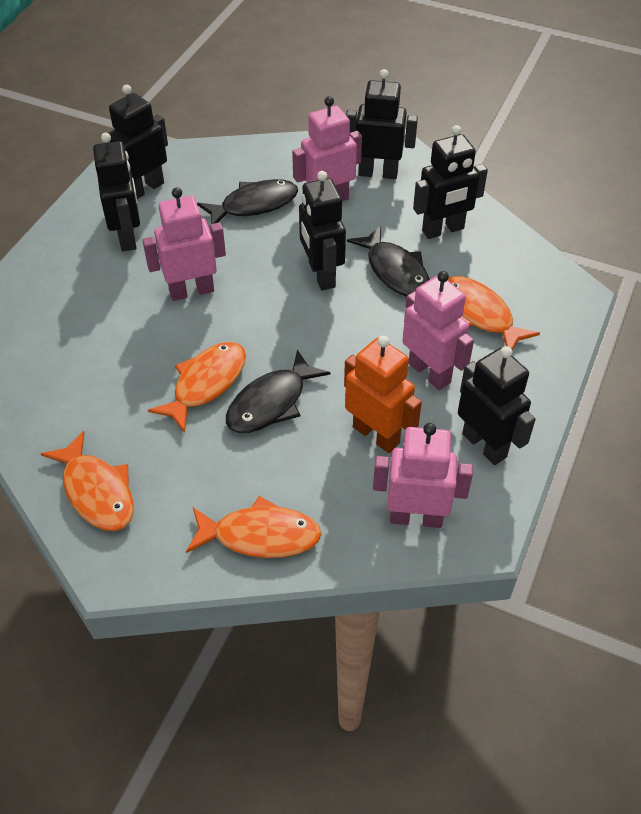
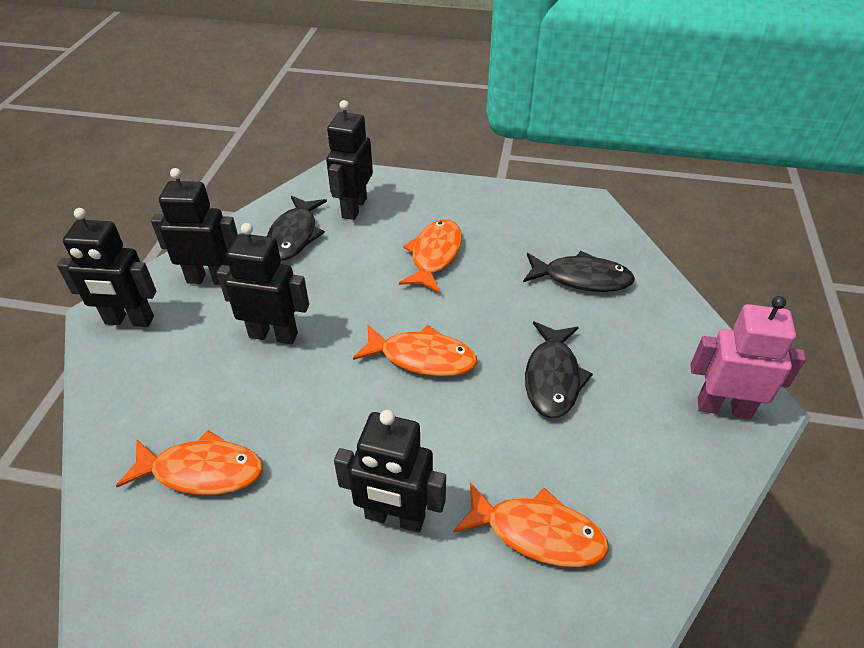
black robot: [93,132,140,251] [109,84,168,199] [299,171,346,291] [346,69,418,179] [413,125,488,239] [458,346,536,465] = 6 -> [57,208,156,327] [151,168,238,285] [217,223,309,344] [326,100,373,220] [334,410,446,533] = 5
orange robot: [344,336,422,453] = 1 -> none = 0
pink robot: [142,187,226,301] [292,96,362,201] [373,423,473,528] [402,271,474,390] = 4 -> [690,296,806,419] = 1

